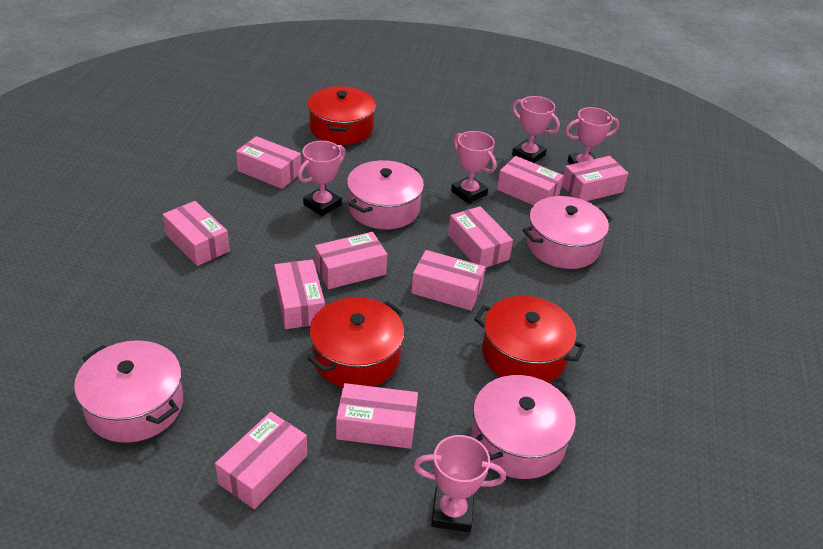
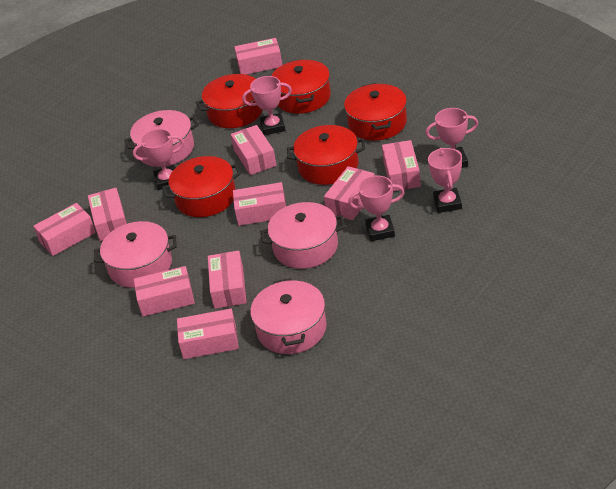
red pot: [307,86,376,145] [307,297,405,387] [474,296,586,383] = 3 -> [162,156,241,217] [196,74,263,128] [271,59,331,114] [287,125,365,185] [344,83,407,141] = 5

